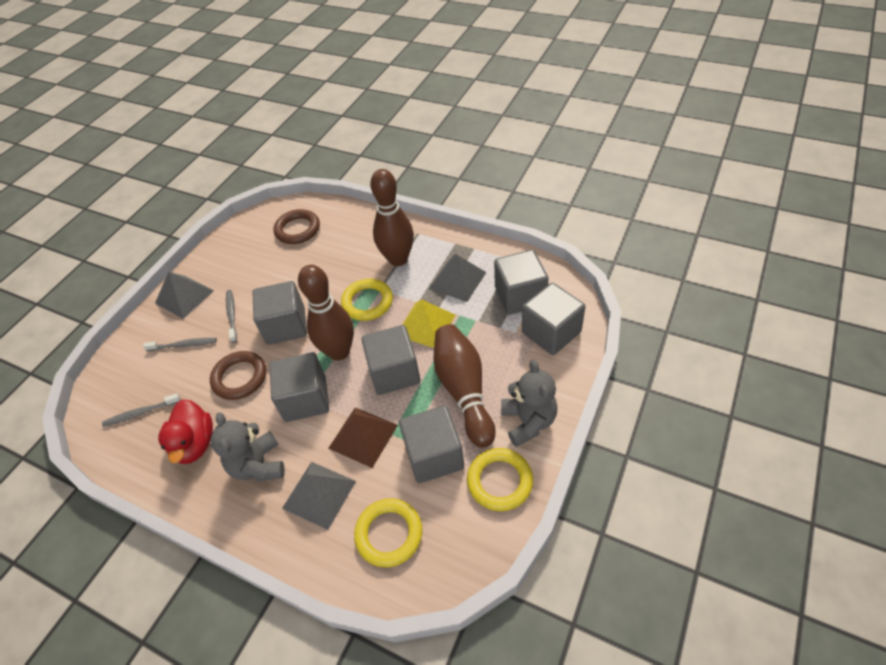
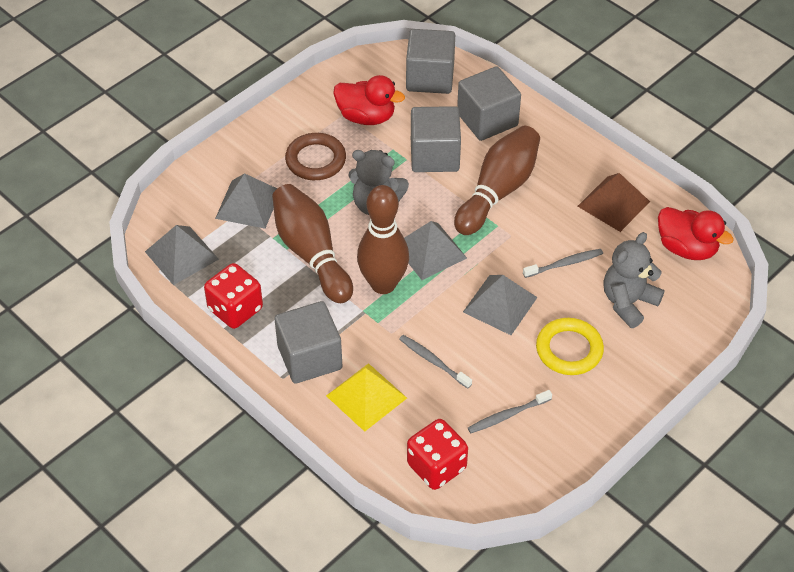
brown ring: [210,351,266,400] [273,209,320,244] = 2 -> [285,133,346,180] = 1
grey cube: [252,281,307,345] [270,352,329,422] [361,325,421,395] [399,405,464,483] [494,250,549,315] [522,283,586,355] = 6 -> [275,301,343,384] [406,29,455,94] [411,106,461,172] [457,66,521,141] = 4
grey pyramid: [155,272,214,319] [282,462,356,530] [429,254,487,302] = 3 -> [145,225,219,285] [215,173,277,229] [404,221,467,280] [463,275,538,335] = 4
red dice: none = 0 -> [204,263,263,329] [407,419,468,490] = 2
red duck: [158,399,213,464] = 1 -> [333,75,405,125] [658,207,734,260] = 2
yellow ring: [341,279,393,321] [354,498,422,567] [467,448,533,511] = 3 -> [536,318,604,375] = 1

